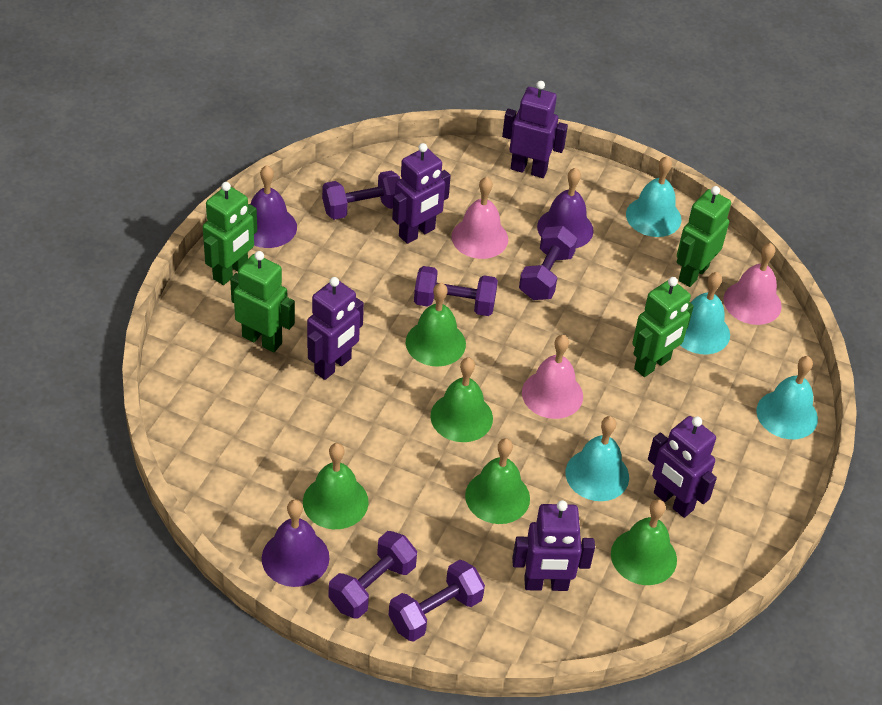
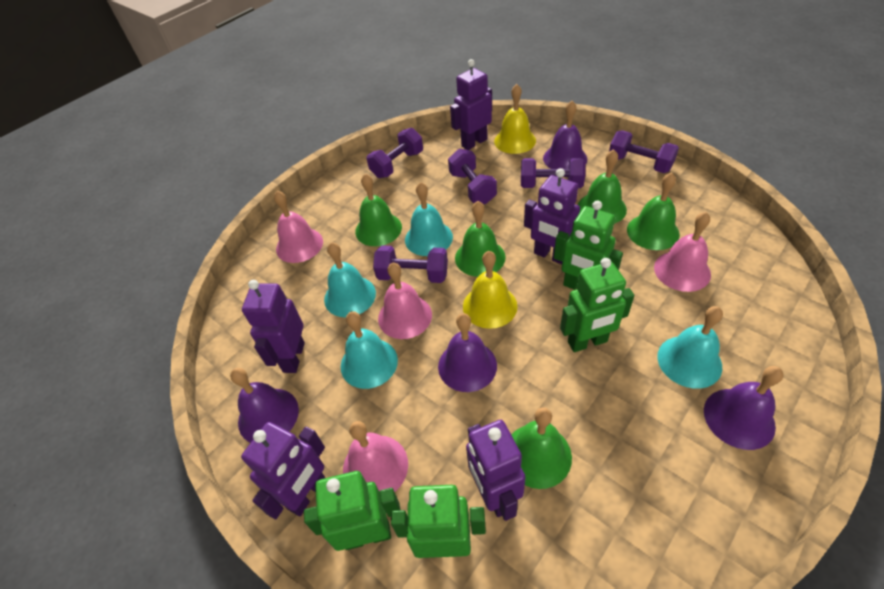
pink bell: [451,177,508,259] [522,335,583,419] [724,243,782,325] = 3 -> [274,191,323,263] [343,421,408,492] [378,263,432,339] [654,212,711,292] = 4
purple bell: [250,165,297,248] [262,500,329,587] [537,168,594,248] = 3 -> [230,368,299,443] [438,313,497,392] [543,101,587,169] [704,366,784,450] = 4
yellow bell: none = 0 -> [463,251,518,329] [494,84,536,154] = 2

